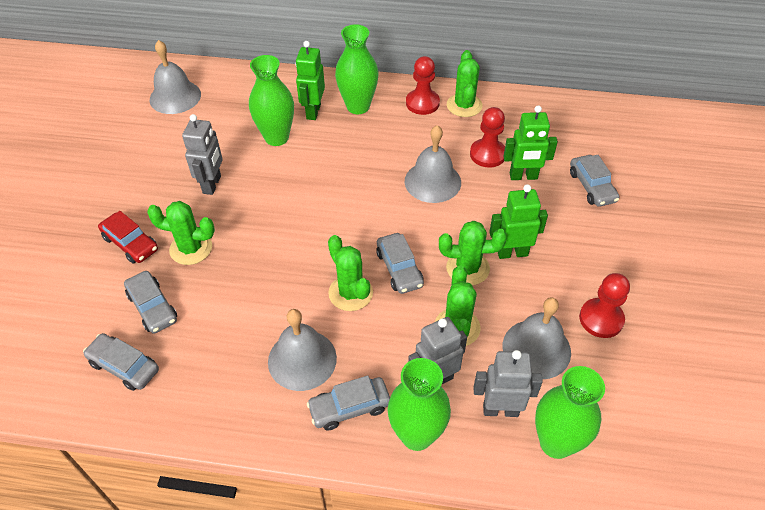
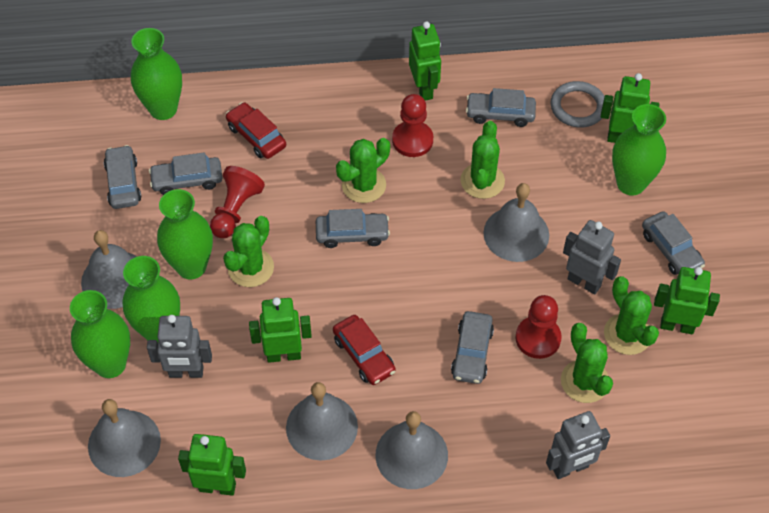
green robot: [296,41,325,120] [489,184,548,259] [503,105,558,180] = 3 -> [178,434,246,496] [249,297,312,363] [409,21,441,100] [601,73,659,143] [654,267,720,334] = 5
green vase: [249,55,294,146] [335,24,379,114] [387,358,451,451] [535,366,605,459] = 4 -> [70,290,130,378] [123,256,180,342] [131,28,182,120] [157,189,213,279] [612,104,666,196] = 5
grey bell: [150,40,201,114] [268,309,337,391] [405,125,461,203] [503,297,571,380] = 4 -> [81,230,137,309] [88,399,161,477] [286,382,358,460] [376,411,448,489] [483,183,549,262] = 5
grey car: [83,333,159,391] [124,271,177,334] [307,375,390,430] [376,233,424,294] [570,155,619,207] = 5 -> [104,145,141,209] [149,153,222,195] [316,209,390,248] [451,311,494,384] [466,88,536,127] [642,211,705,275] = 6
grey ring: none = 0 -> [550,81,605,128] = 1
red car: [98,211,158,264] = 1 -> [226,102,286,159] [333,315,396,385] = 2

